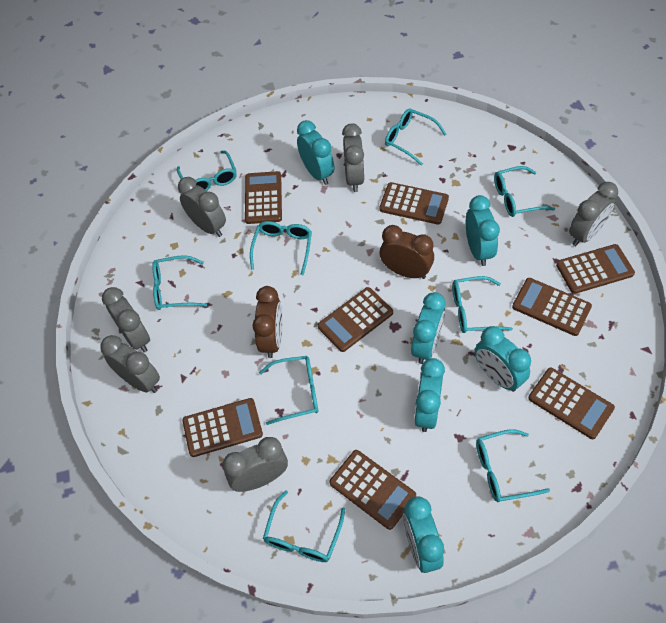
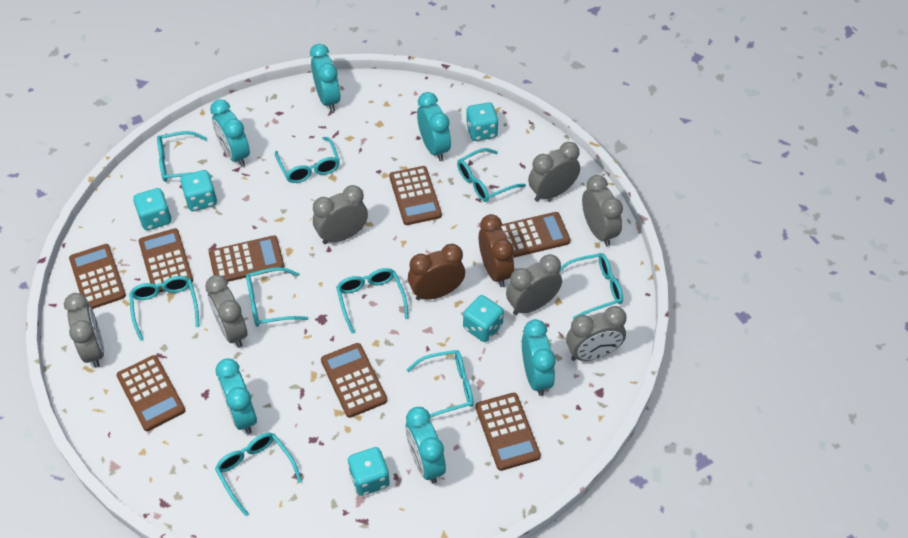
grey clock: [100,335,160,393] [102,287,150,352] [178,177,226,237] [222,437,288,492] [342,123,365,192] [569,182,618,246] = 6 -> [64,293,104,368] [205,275,247,348] [313,185,368,244] [506,254,562,315] [528,142,580,202] [566,306,626,361] [582,175,623,246] = 7
turquoise dice: none = 0 -> [133,188,172,230] [180,170,217,211] [348,447,390,496] [463,295,504,342] [466,103,499,141] = 5

